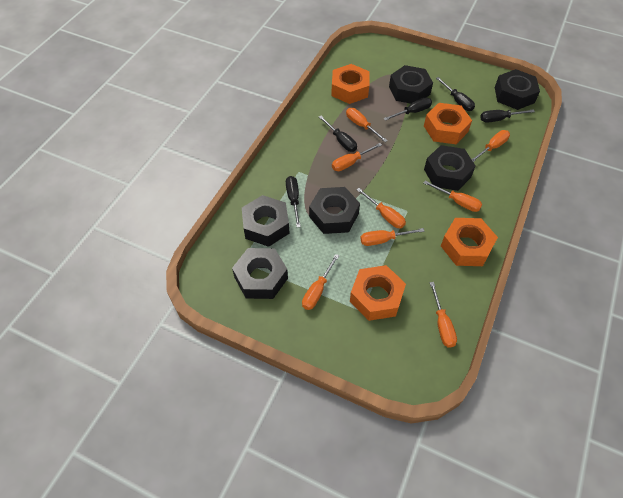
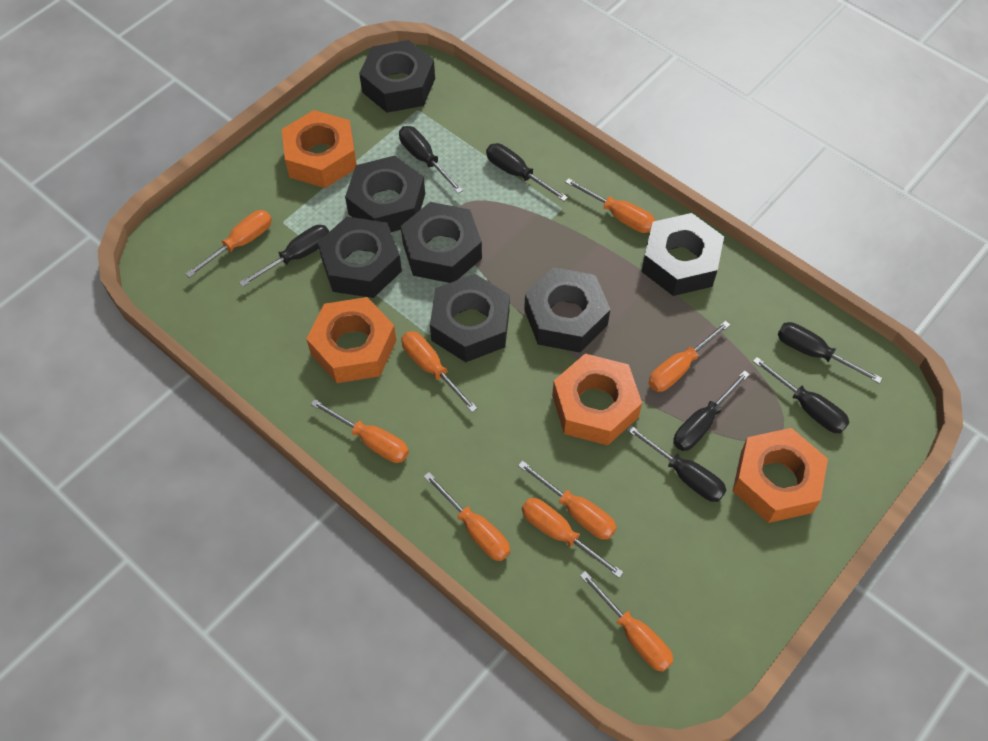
black nut: [232,248,288,299] [242,195,290,247] [309,187,360,234] [389,65,433,104] [424,145,476,191] [495,69,540,110] = 6 -> [318,217,402,298] [345,155,425,232] [359,40,435,113] [401,202,482,283] [430,274,510,362] [524,267,610,352] [641,213,724,296] = 7
black screwdriver: [286,176,301,227] [319,116,357,152] [383,97,432,121] [436,77,475,111] [480,109,535,123] = 5 -> [239,225,330,287] [399,126,463,193] [486,143,568,201] [627,425,727,502] [673,370,750,451] [753,357,850,433] [777,322,882,384] = 7
orange screwdriver: [302,254,339,310] [332,143,382,171] [346,108,388,142] [356,188,406,228] [360,228,425,246] [424,181,483,212] [430,282,457,348] [472,130,510,162] = 8 -> [185,210,272,278] [311,399,409,463] [401,331,477,412] [424,472,510,561] [518,461,616,539] [522,498,624,578] [565,178,655,233] [580,571,673,672] [648,321,730,392] = 9

